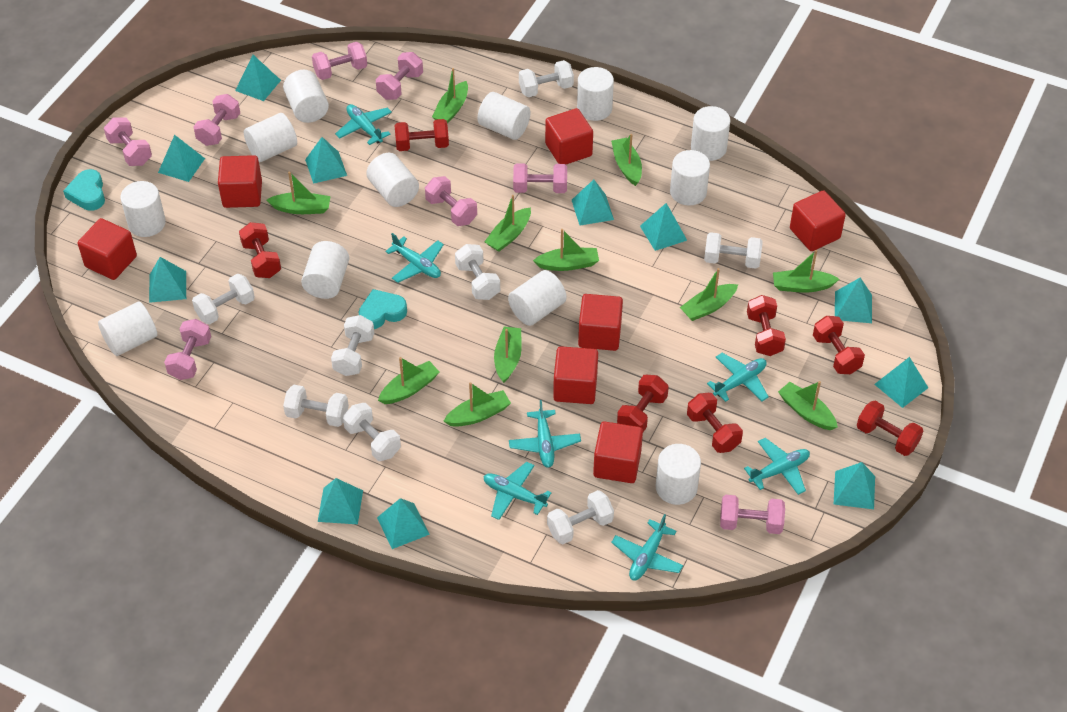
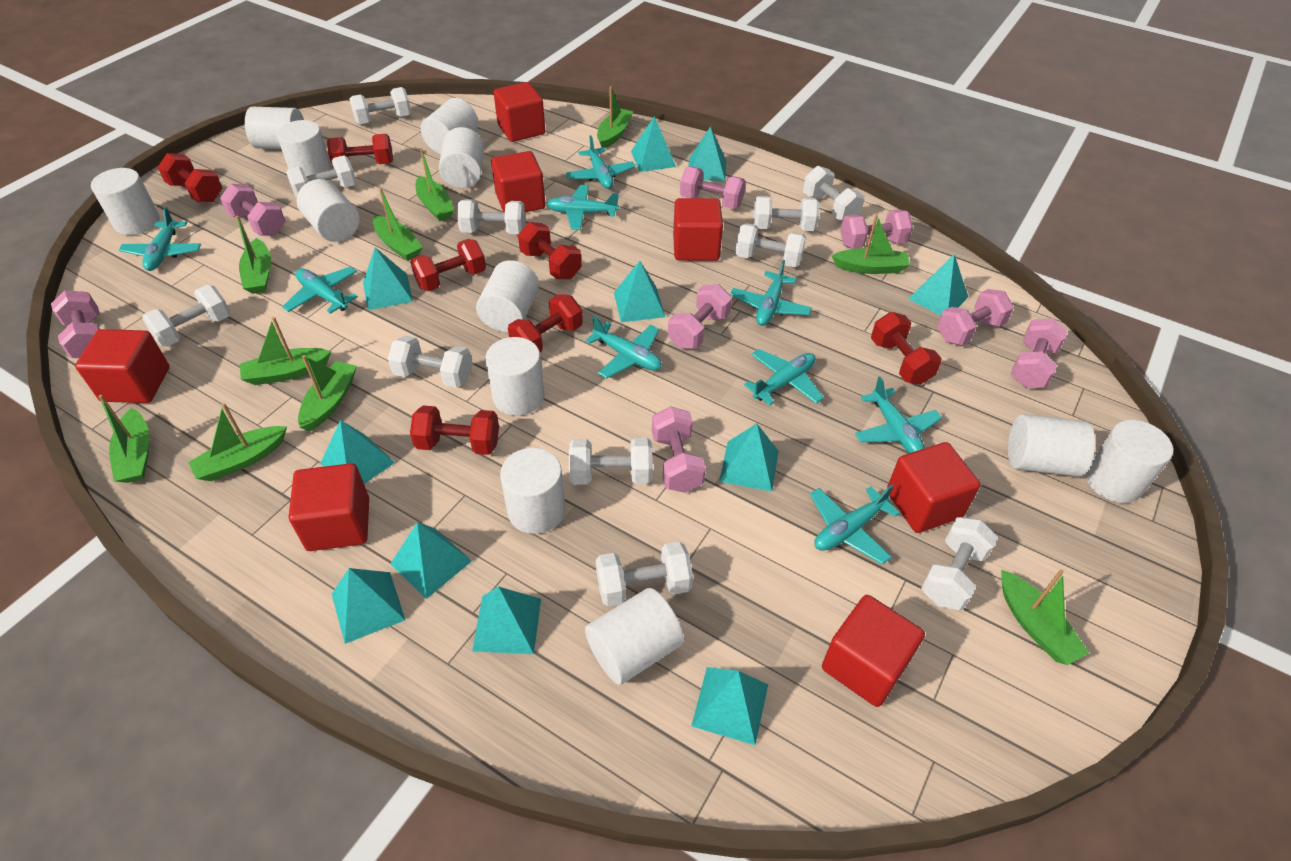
green boat: [266,172,331,214] [378,357,439,404] [432,68,468,124] [444,382,511,427] [484,195,531,252] [494,327,522,383] [533,229,599,271] [611,134,642,186] [680,268,738,321] [773,250,839,293] [778,381,838,430] = 11 -> [98,395,150,483] [188,403,287,481] [236,216,271,294] [240,317,331,385] [298,355,357,431] [373,188,423,261] [416,149,454,221] [597,86,633,148] [832,215,910,274] [1001,570,1089,665] = 10
turquoise heart: [63,169,105,211] [359,289,407,329] = 2 -> none = 0
turquoise plane: [335,104,392,145] [385,233,444,283] [483,462,551,520] [509,400,581,468] [611,514,683,581] [707,353,769,402] [744,438,810,495] = 7 -> [119,207,201,271] [282,267,358,314] [547,185,619,230] [566,135,635,189] [585,316,662,379] [730,260,812,326] [744,349,824,405] [810,484,900,565] [855,377,942,453] = 9
white dumbbell: [192,274,255,324] [283,385,349,427] [331,315,374,376] [343,403,401,461] [455,244,500,300] [519,60,574,97] [547,490,614,544] [704,232,763,269] = 8 -> [142,285,231,347] [286,156,356,198] [349,87,411,125] [388,335,473,388] [457,199,526,234] [569,438,653,485] [596,542,693,606] [735,223,806,267] [753,196,819,231] [803,166,865,221] [921,517,998,610] = 11

